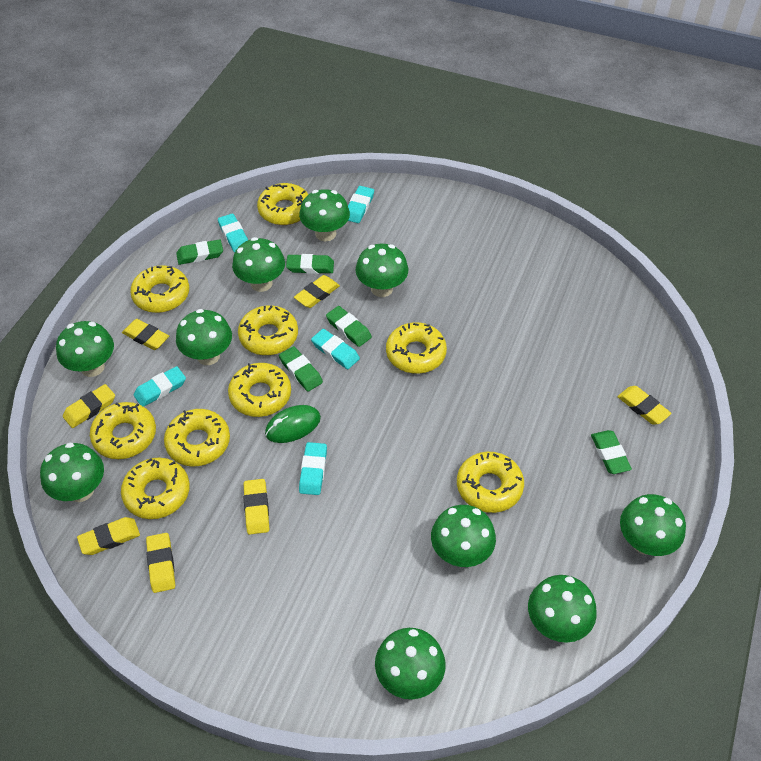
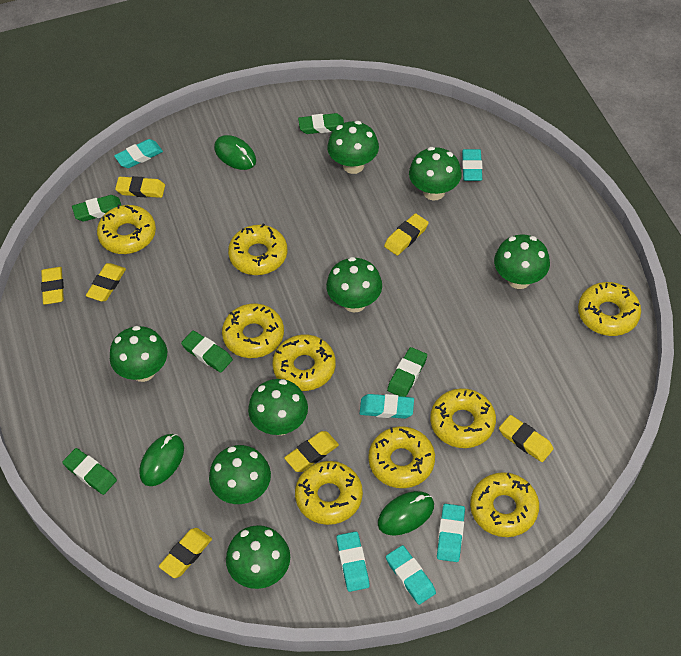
green mouse: [265,405,321,443] = 1 -> [139,434,184,486] [214,135,256,170] [378,491,434,536] = 3
green mushroom: [40,443,104,502] [56,321,114,377] [176,309,232,365] [232,237,285,292] [299,189,350,241] [356,244,408,297] [375,628,446,699] [431,505,496,567] [528,575,597,643] [620,494,686,556] = 10 -> [110,326,167,382] [209,445,271,504] [226,525,290,589] [248,379,308,435] [326,257,382,312] [327,121,379,174] [409,147,462,200] [494,235,550,289] = 8
turquoise eraser: [134,366,186,407] [218,213,248,252] [299,442,327,495] [311,329,360,369] [348,186,374,223] = 5 -> [114,139,163,168] [336,531,370,592] [360,394,414,419] [386,545,436,605] [437,504,465,562] [462,149,482,181] = 6

